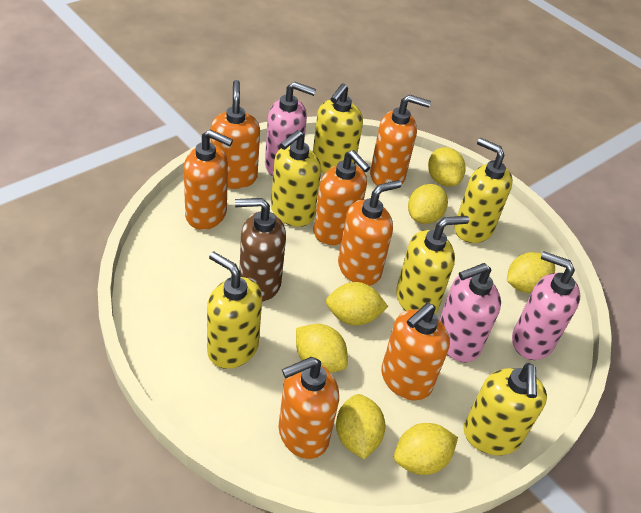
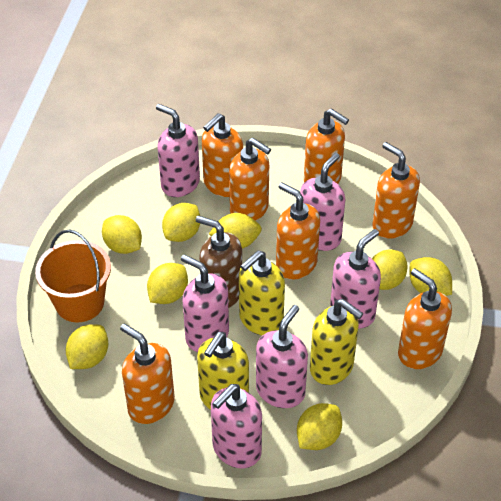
orange bucket: none = 0 -> [35,229,111,322] = 1
pink soap dispenser: [265,81,316,176] [439,263,501,363] [512,251,580,360] = 3 -> [156,104,200,197] [181,254,229,352] [211,384,262,468] [256,305,308,408] [300,153,345,251] [330,229,381,329] = 6
yellow lemon: [296,324,348,373] [326,282,388,326] [336,394,385,459] [394,423,458,475] [408,184,448,224] [428,147,466,187] [507,252,555,293] = 7 -> [66,324,108,369] [102,215,142,254] [147,263,188,304] [162,203,200,242] [209,213,262,249] [297,403,342,450] [372,249,408,290] [409,257,452,296] = 8
yellow soap dispenser: [207,251,262,369] [271,130,321,227] [313,83,363,173] [396,216,469,314] [454,138,513,243] [463,363,547,455] = 6 -> [197,332,249,410] [239,250,285,335] [310,299,364,385] = 3

